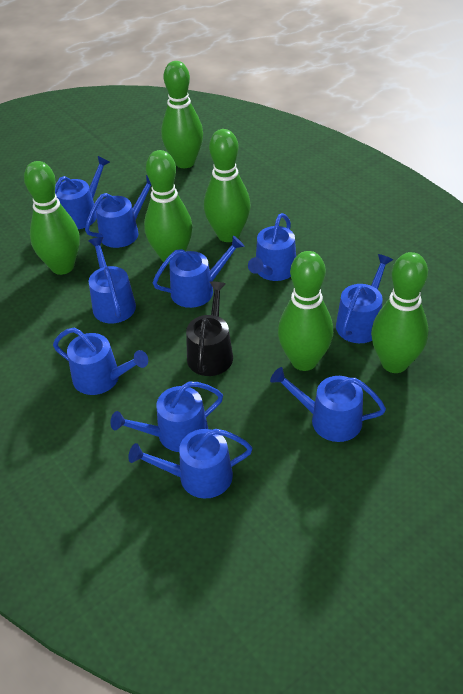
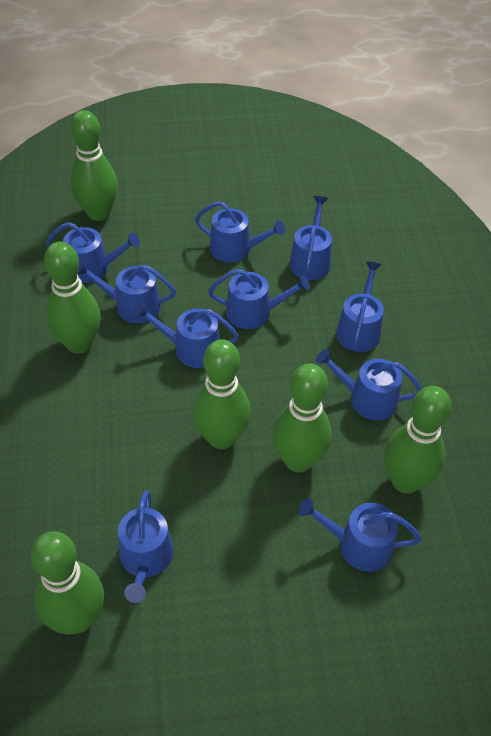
black watering can: [186,281,233,376] = 1 -> none = 0

